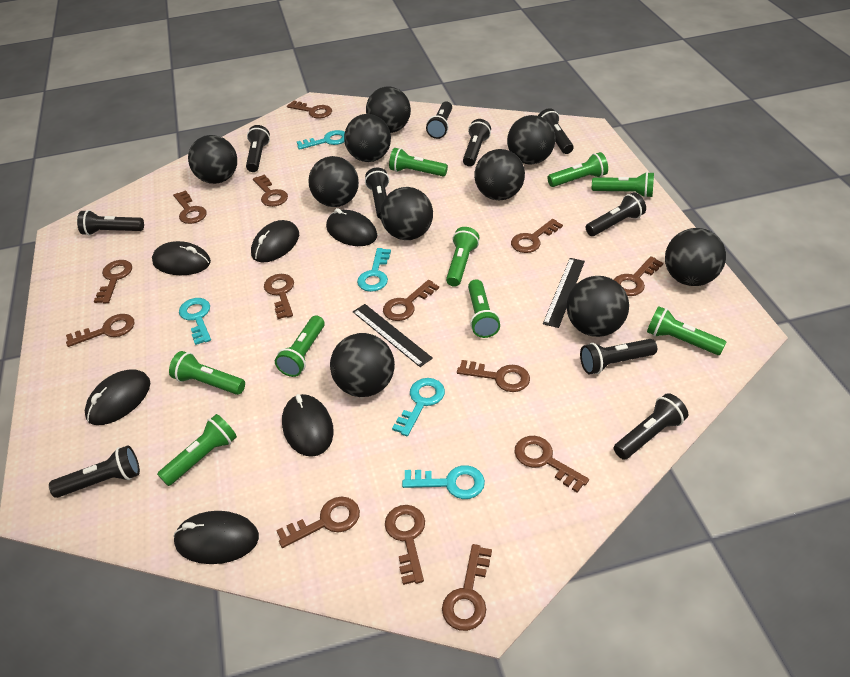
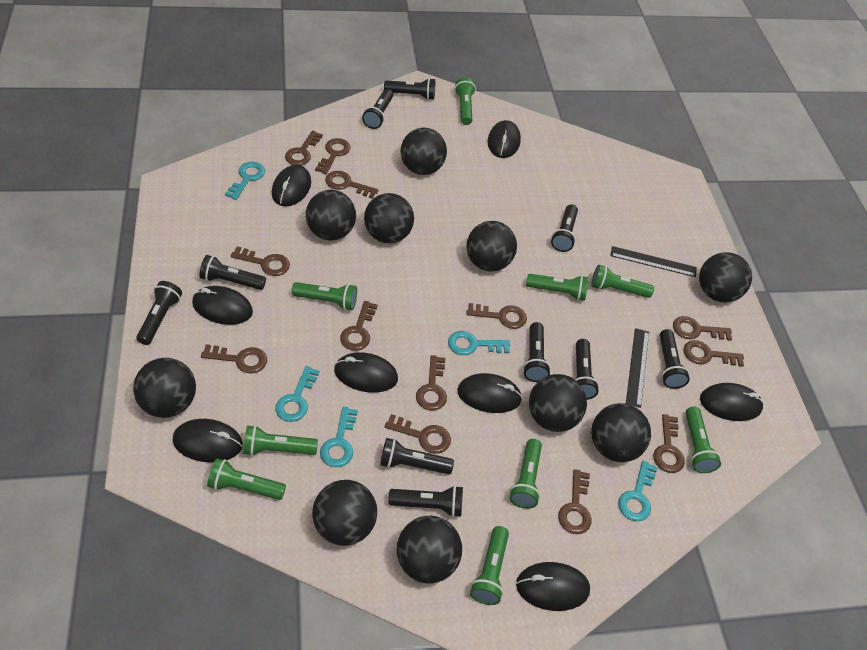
black mouse: [85,369,150,425] [152,241,211,275] [173,511,259,564] [251,220,299,263] [282,394,334,457] [326,208,377,246] = 6 -> [173,419,243,463] [192,286,253,325] [272,165,311,206] [334,352,398,393] [457,373,522,413] [488,120,521,158] [516,562,590,611] [700,383,764,421] = 8
brown key: [66,314,134,347] [94,260,132,303] [173,190,207,224] [253,174,288,207] [264,274,294,319] [276,497,360,548] [287,100,332,118] [383,280,439,321] [385,505,425,585] [442,544,492,631] [457,360,530,392] [511,219,563,253] [514,436,589,493] [614,256,663,296] = 14 -> [201,344,267,374] [231,246,290,276] [285,131,323,166] [315,138,350,174] [325,171,379,199] [340,301,378,351] [385,414,451,454] [416,355,447,411] [467,303,527,329] [558,469,592,534] [653,414,685,473] [673,316,732,341] [684,340,744,367] = 13

